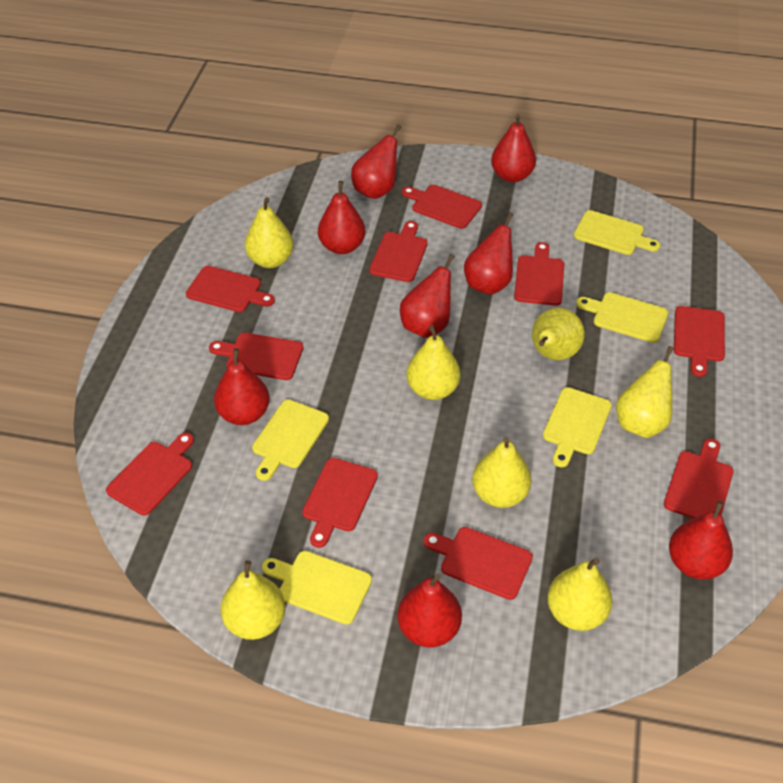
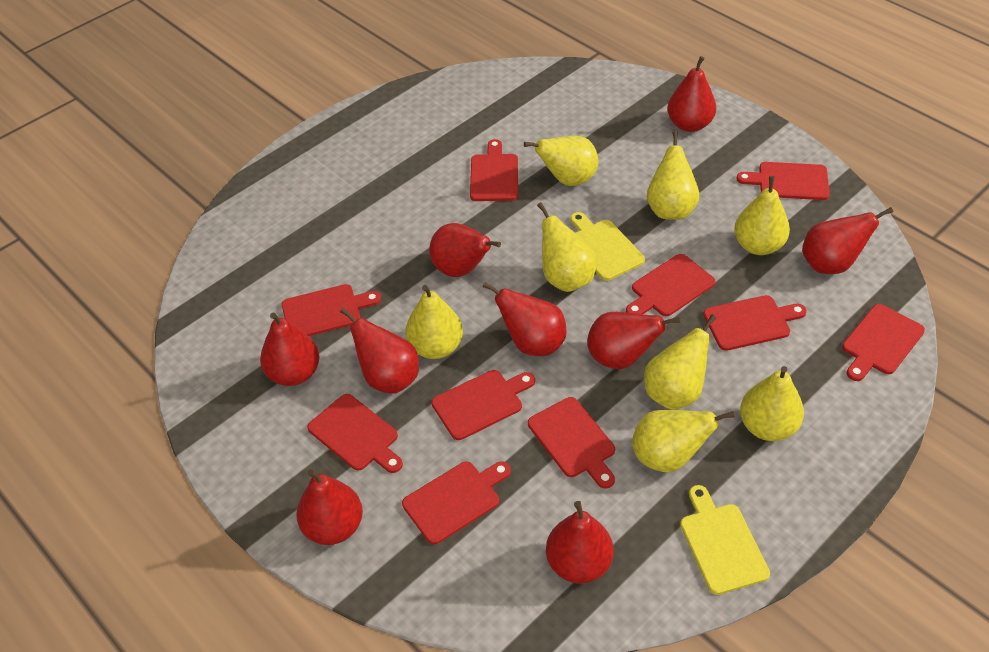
red pear: [214,348,270,425] [318,181,365,254] [351,125,401,199] [397,574,462,647] [400,254,455,338] [464,212,513,295] [491,114,536,182] [669,501,733,580] = 8 -> [260,313,320,386] [296,469,363,545] [340,307,419,394] [429,223,501,277] [482,282,567,356] [546,501,614,584] [587,312,681,369] [667,56,716,132] [802,207,893,274] = 9
yellow cutting board: [252,400,329,481] [262,551,372,625] [543,387,612,467] [574,210,660,255] [576,292,668,343] = 5 -> [571,212,645,281] [680,485,770,595] = 2
yellow pear: [221,560,285,640] [245,197,294,268] [406,325,461,400] [472,437,531,508] [532,308,585,360] [547,558,612,631] [616,346,674,438] = 7 -> [405,285,463,359] [524,136,598,186] [537,202,597,292] [632,410,735,472] [644,314,716,410] [647,131,699,220] [734,176,790,255] [740,366,804,441] = 8

